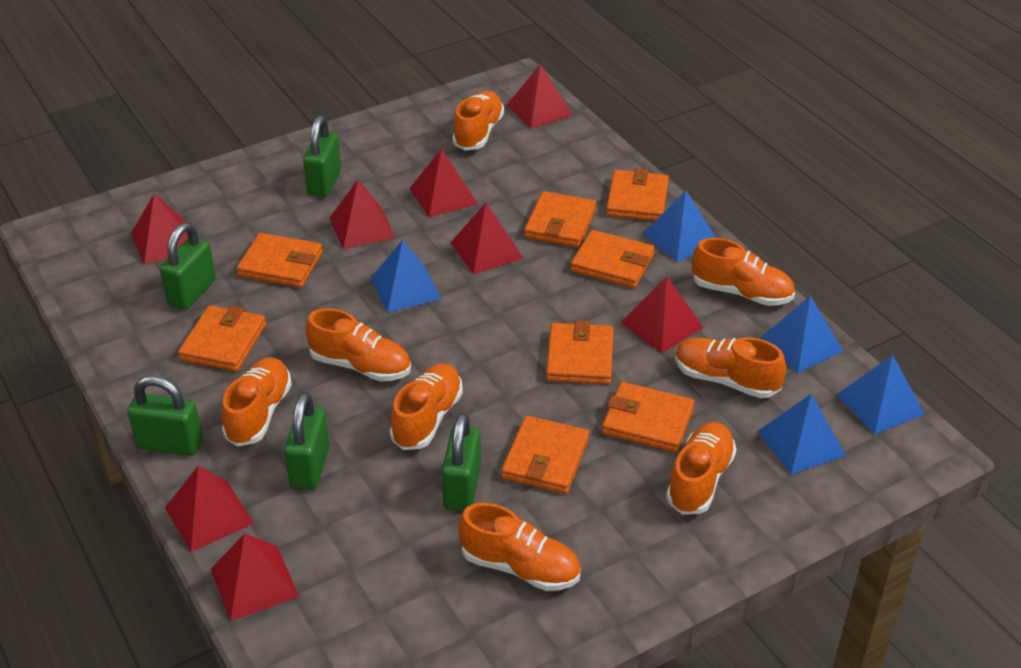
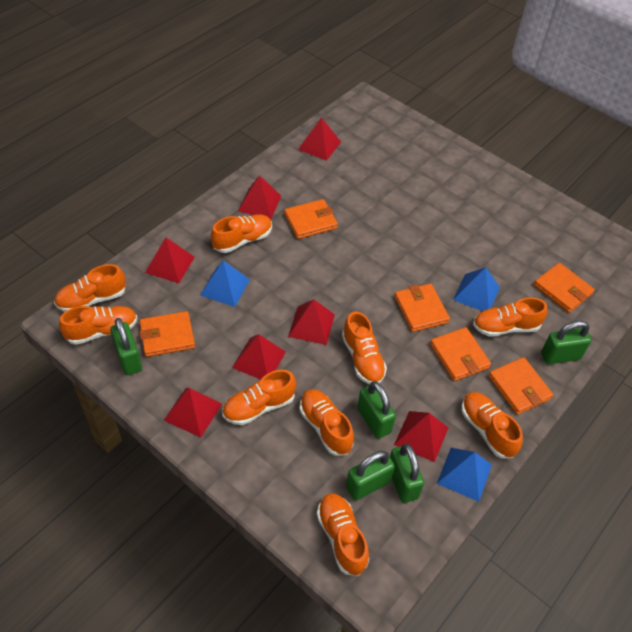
blue pyramid: [371,240,442,313] [643,191,716,262] [757,394,846,475] [759,296,843,373] [836,355,925,435] = 5 -> [200,260,250,307] [437,448,492,502] [453,267,500,311] = 3
orange shoe: [222,357,292,447] [305,308,411,381] [390,363,463,450] [452,91,504,151] [458,503,581,591] [666,422,737,515] [675,337,786,398] [692,238,795,306] = 8 -> [54,264,126,312] [59,306,137,345] [211,214,272,253] [222,370,296,425] [299,389,354,456] [317,493,369,576] [342,311,387,384] [461,392,523,458] [473,297,548,337] = 9
orange wallet: [178,305,266,371] [236,233,323,288] [501,416,589,494] [524,191,596,248] [546,320,614,384] [571,230,655,288] [602,382,694,452] [606,169,669,221] = 8 -> [140,311,195,357] [284,199,338,239] [394,284,450,332] [430,327,491,381] [488,357,553,415] [534,263,595,313] = 6
red pyramid: [131,193,188,265] [165,466,254,552] [211,533,299,621] [329,180,396,249] [409,148,478,217] [451,203,524,274] [507,64,573,129] [621,276,703,353] = 8 -> [145,237,195,283] [164,388,222,438] [232,334,286,379] [238,175,281,219] [288,299,335,345] [298,117,341,161] [394,411,449,462] = 7

